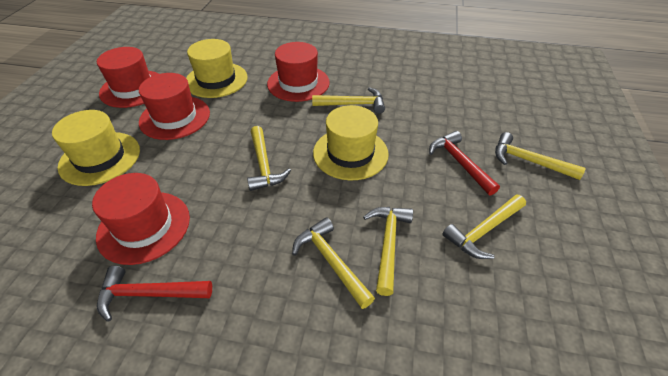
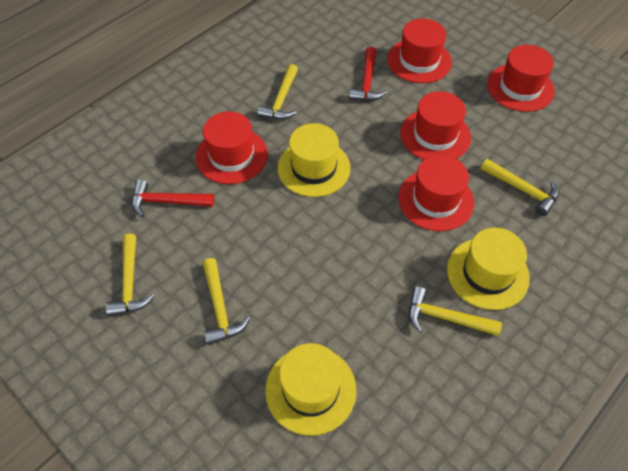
red hat: [92,173,190,265] [97,47,159,108] [139,73,210,140] [267,42,330,102] = 4 -> [196,111,268,184] [387,19,452,83] [398,155,474,231] [400,91,471,160] [487,45,555,112] = 5
yellow hammer: [247,126,291,191] [292,217,375,309] [312,87,385,114] [363,207,413,296] [442,195,526,259] [495,132,586,180] = 6 -> [106,233,154,316] [203,258,250,345] [257,64,298,120] [409,286,502,336] [481,159,559,216] = 5

